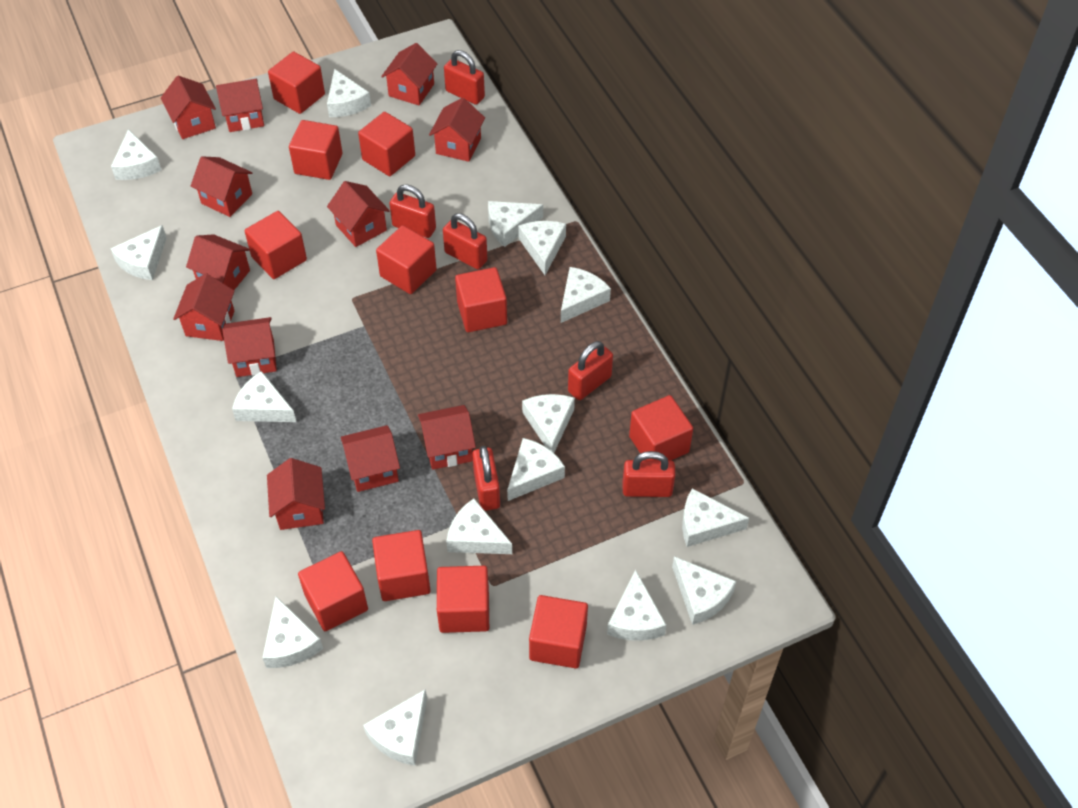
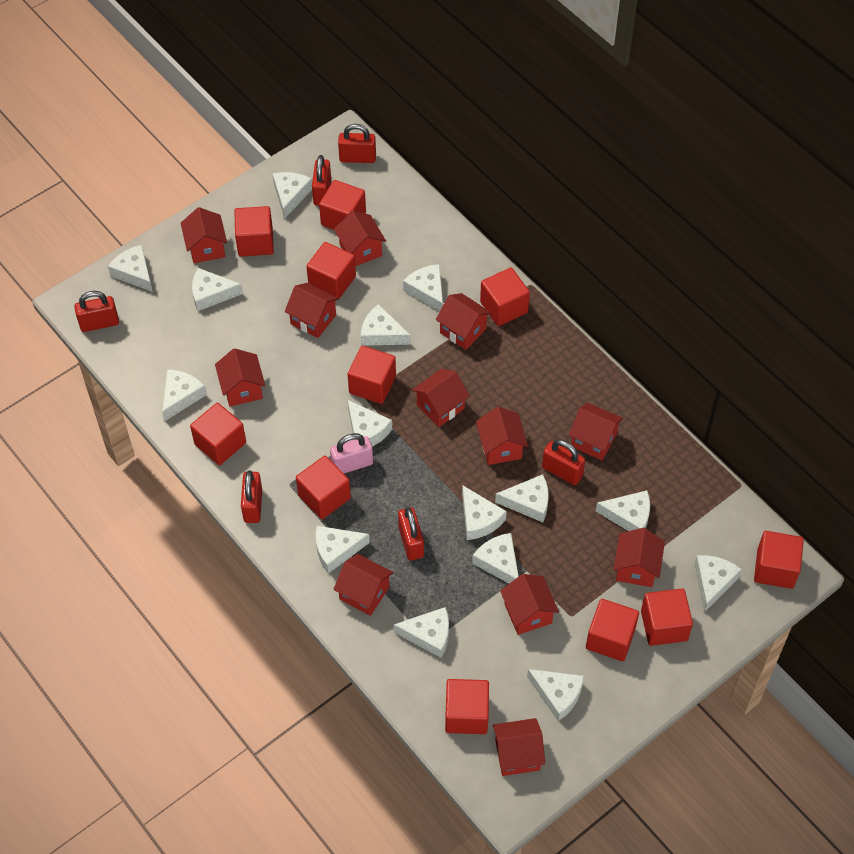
pink padlock: none = 0 -> [330,433,373,473] = 1

